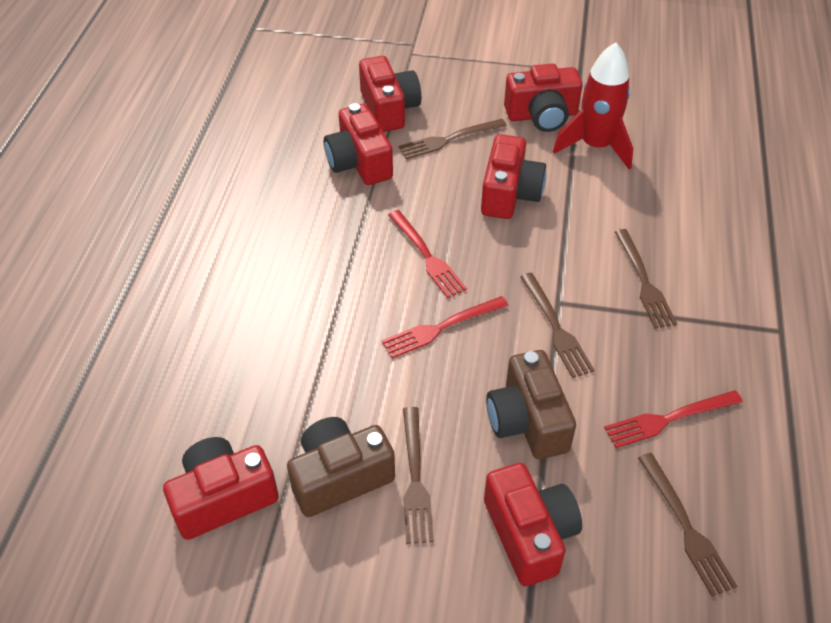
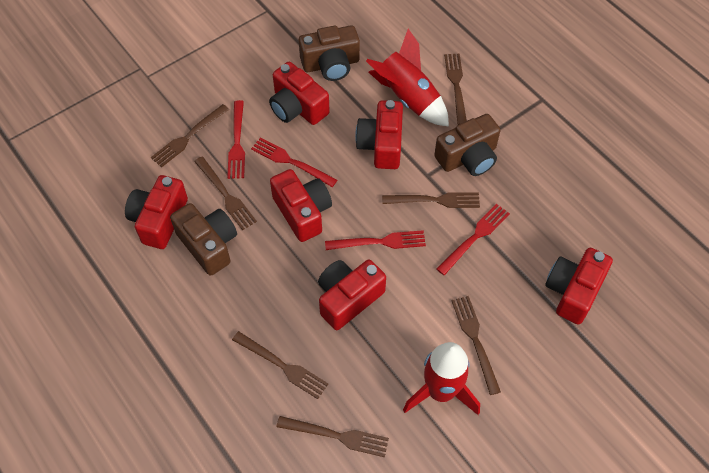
brown camera: [287,417,395,517] [486,350,576,459] = 2 -> [170,203,237,276] [299,25,360,81] [434,114,500,176] = 3
brown fork: [398,119,507,159] [403,407,434,544] [520,273,595,378] [615,229,677,329] [638,453,737,597] = 5 -> [151,104,229,167] [194,156,257,230] [232,331,328,399] [276,416,389,457] [382,192,480,208] [444,54,467,125] [452,296,501,395] = 7
red fork: [382,296,508,358] [388,210,467,298] [604,390,743,448] = 3 -> [227,100,245,179] [251,137,337,187] [325,230,426,250] [437,204,510,276] = 4
red rocket: [553,42,633,169] = 1 -> [366,29,449,127] [403,342,480,415] = 2

